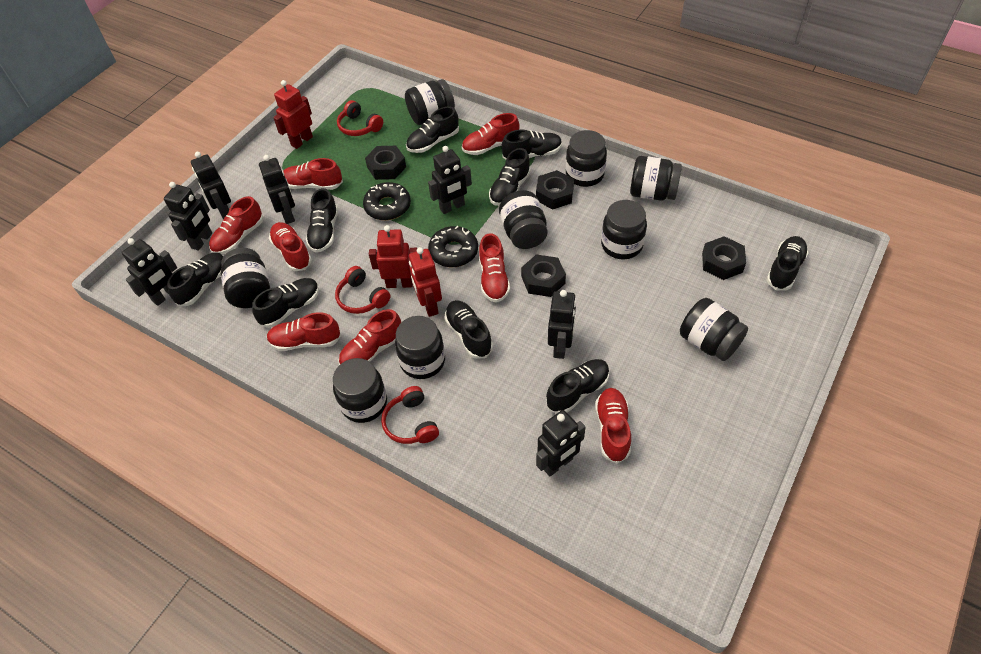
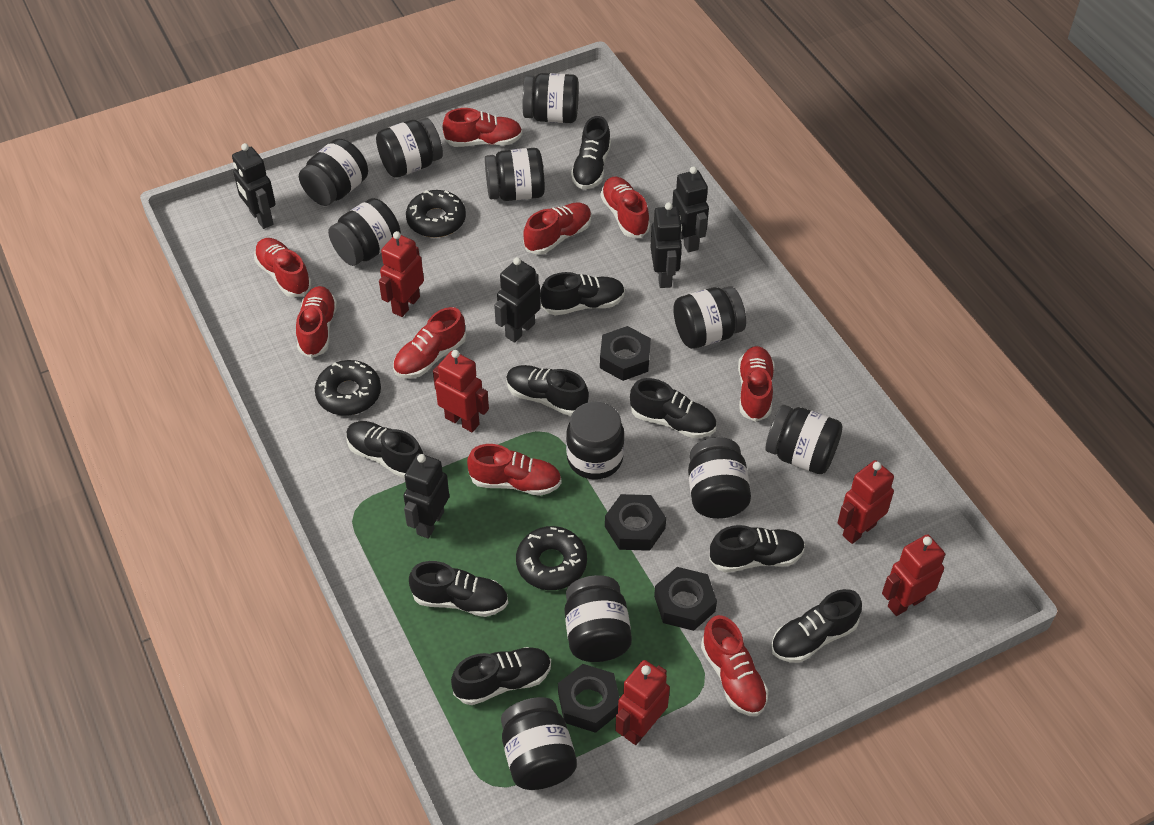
black donut: [363,182,411,220] [428,226,478,267] = 2 -> [315,360,381,416] [406,190,466,238] [516,526,587,590] = 3
black jar: [220,248,270,308] [333,358,387,423] [395,316,445,379] [405,79,455,125] [499,190,548,249] [566,130,607,187] [601,200,647,259] [630,156,682,201] [680,298,748,361] = 9 -> [299,139,368,206] [328,198,401,266] [376,118,443,178] [485,148,545,201] [501,697,577,790] [523,73,579,123] [565,575,632,662] [566,402,625,480] [673,286,746,349] [688,437,751,519] [766,405,842,474] = 11
black robot: [122,238,177,306] [164,182,212,251] [191,152,231,220] [259,155,295,224] [428,146,472,214] [536,410,586,476] [548,290,576,359] = 7 -> [232,143,276,229] [404,453,449,539] [494,257,541,343] [651,202,682,288] [672,166,709,253] = 5
red headphones: [335,266,391,314] [337,100,383,136] [381,386,439,444] = 3 -> none = 0
red robot: [273,80,313,149] [369,225,417,288] [409,247,442,317] = 3 -> [379,231,424,317] [433,350,489,432] [615,660,670,745] [837,460,894,544] [882,534,945,616] = 5
red shoe: [209,196,264,254] [267,312,341,351] [269,222,312,271] [283,158,343,190] [338,309,401,365] [462,113,520,155] [479,233,510,303] [595,388,631,464] = 8 -> [254,238,312,297] [296,286,337,358] [393,307,466,378] [443,108,523,147] [467,444,562,496] [523,202,592,255] [601,177,650,238] [701,615,768,716] [738,346,774,422] = 9

